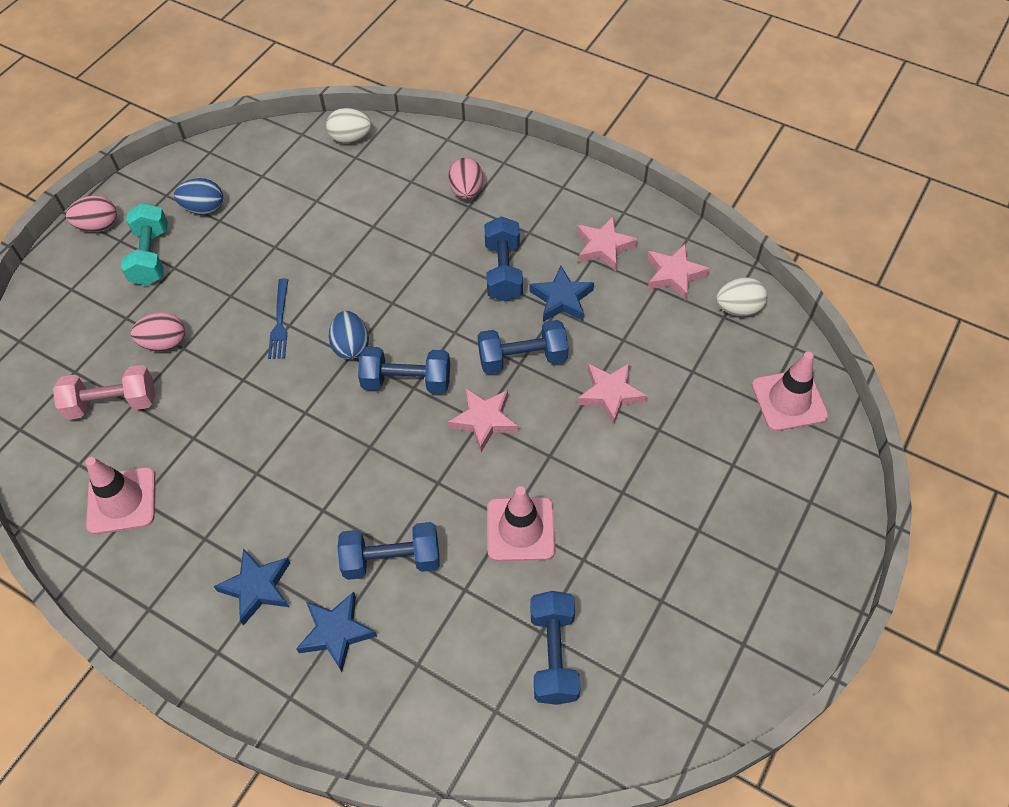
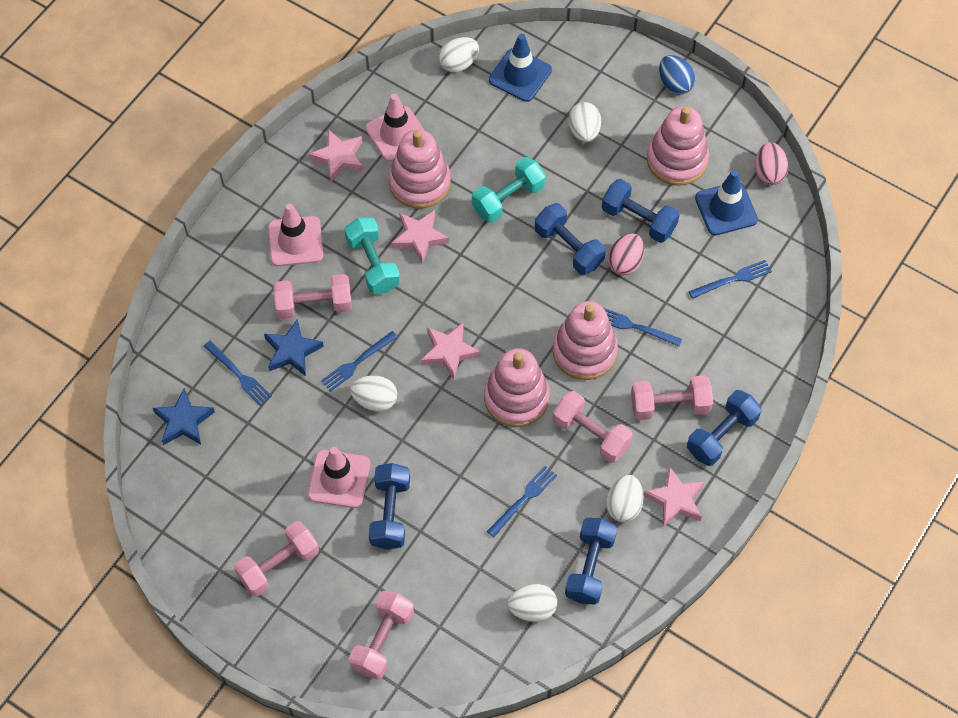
blue egg: [174,178,223,215] [329,311,369,360] = 2 -> [659,55,696,94] = 1
blue fork: [268,278,288,359] = 1 -> [204,341,272,406] [321,331,398,392] [487,466,557,537] [604,308,682,347] [689,260,772,299] = 5
blue star: [214,548,290,626] [296,592,377,672] [529,266,594,322] = 3 -> [153,388,215,445] [264,319,324,376] = 2
blue traffic cone: none = 0 -> [489,34,552,102] [695,170,758,235] = 2
pink dumbbell: [53,365,155,420] = 1 -> [234,521,319,597] [274,274,352,319] [349,590,414,680] [552,391,633,463] [631,375,713,420] = 5
pink egg: [66,195,117,232] [131,312,185,351] [448,158,483,199] = 3 -> [608,233,644,275] [755,142,789,185] = 2
pink stacking toy: none = 0 -> [389,129,451,209] [484,348,550,427] [553,301,618,380] [647,106,709,186] = 4
turquoise dumbbell: [121,203,168,286] = 1 -> [344,217,400,294] [472,157,546,223] = 2
white egg: [326,108,371,143] [716,277,767,316] = 2 -> [350,375,397,411] [439,37,479,72] [507,584,557,622] [568,102,601,142] [606,475,644,522] = 5

